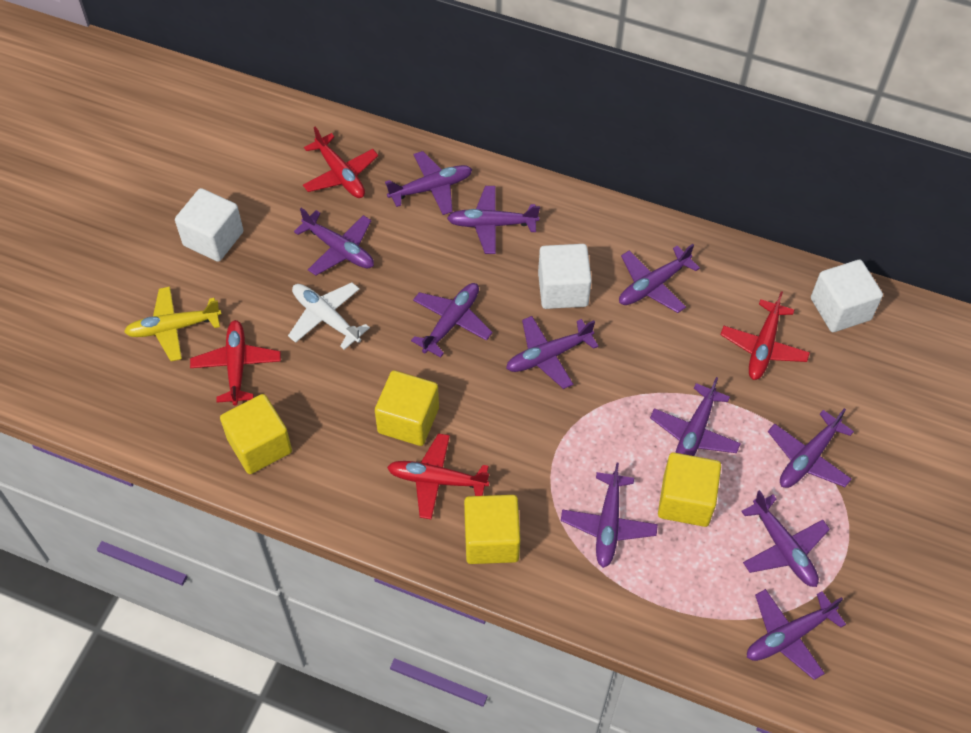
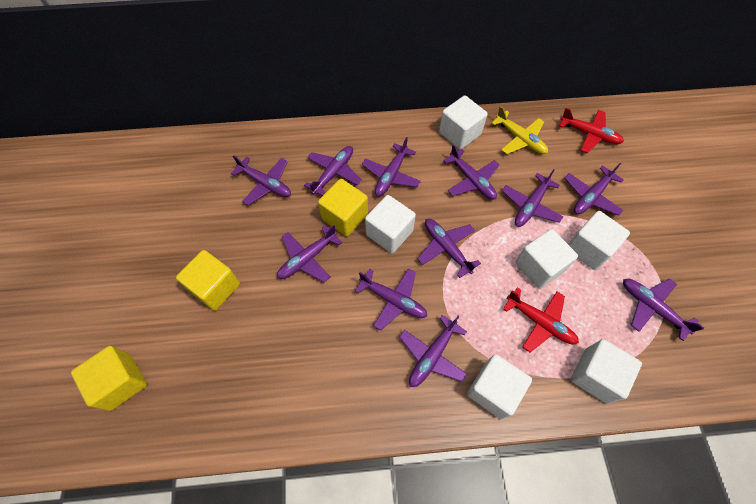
red plane: [190,320,281,405] [303,127,378,198] [387,433,489,520] [720,291,810,380] = 4 -> [503,287,579,353] [559,108,624,153] = 2
white cube: [175,188,243,262] [538,244,592,309] [811,260,883,332] = 3 -> [365,195,416,253] [439,95,488,149] [467,354,532,419] [515,229,578,289] [568,211,630,270] [571,339,642,404] = 6
white plane: [288,282,370,350] = 1 -> none = 0
yellow cube: [220,394,292,474] [375,370,439,446] [464,495,520,564] [658,453,721,527] = 4 -> [71,346,147,411] [176,250,240,311] [318,179,368,236] = 3

